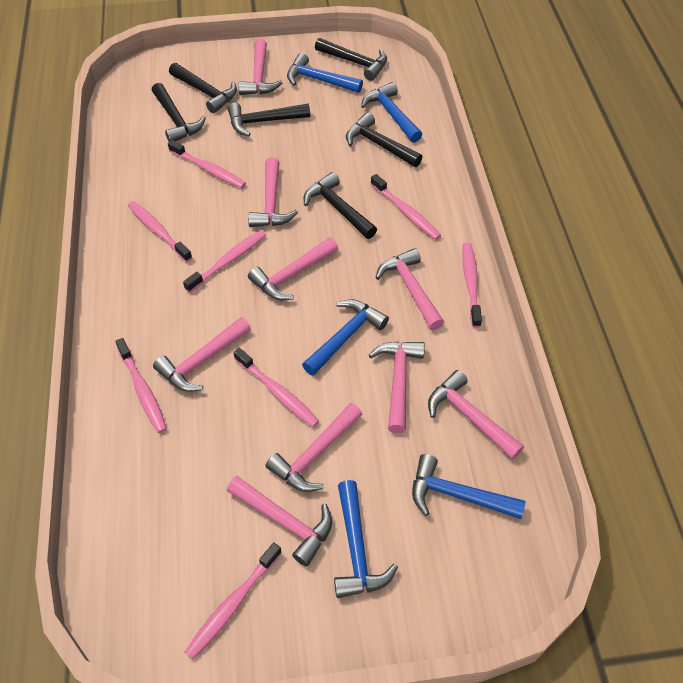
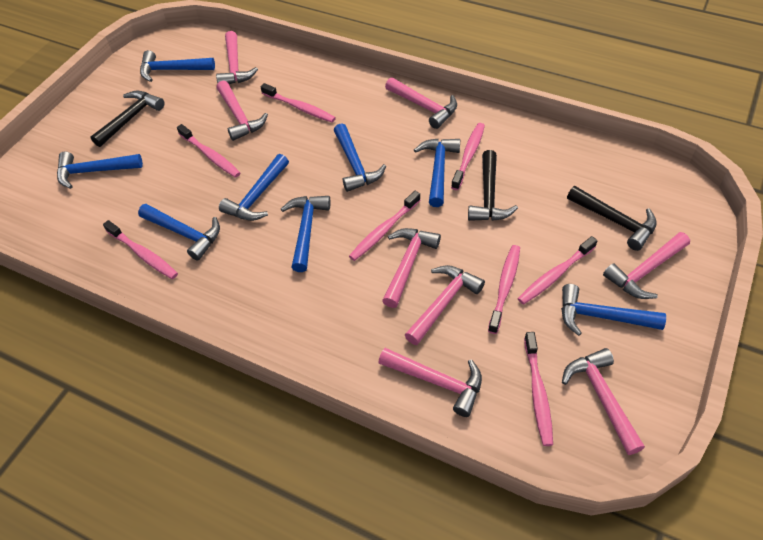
black hammer: [151,83,206,142] [169,63,237,113] [228,103,310,136] [304,172,377,239] [315,38,387,81] [346,112,422,167] = 6 -> [91,91,165,147] [468,150,518,221] [567,186,657,251] = 3
blue hammer: [287,53,363,93] [302,299,389,376] [334,480,398,598] [361,82,422,143] [412,454,526,519] = 5 -> [57,152,143,189] [138,204,220,261] [140,50,215,82] [219,154,289,221] [281,196,330,272] [333,123,386,192] [414,138,460,207] [561,284,666,336] = 8
pink hammer: [153,317,251,392] [227,476,332,567] [239,39,282,95] [248,157,298,227] [248,237,338,300] [265,403,363,492] [369,341,425,433] [376,248,444,330] [428,370,524,460] = 9 -> [216,31,258,84] [217,81,268,141] [378,348,482,417] [382,228,441,308] [385,77,457,129] [405,265,485,345] [562,348,645,455] [603,232,690,299] = 8

